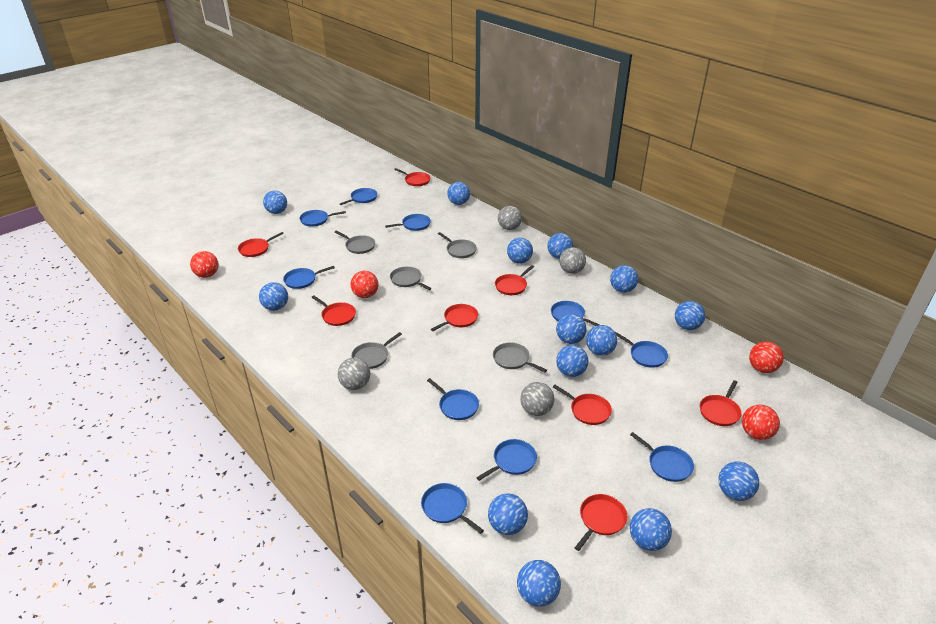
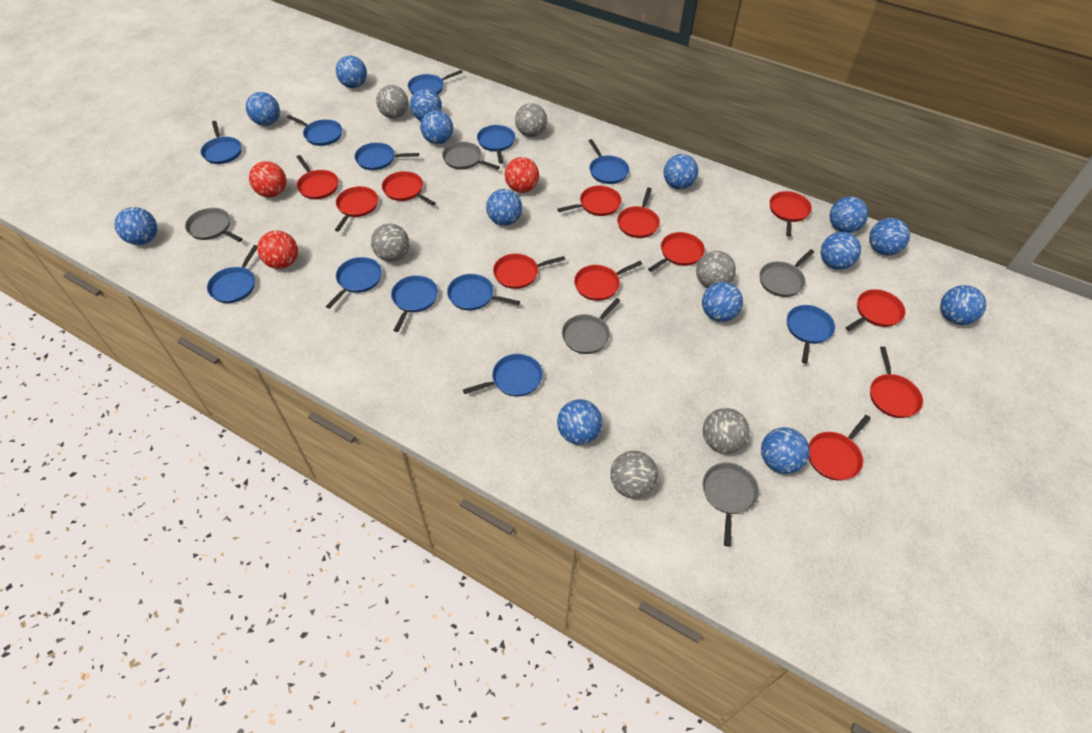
blue pan: [283,266,335,289] [299,210,346,227] [340,188,378,205] [385,214,431,231] [421,483,484,534] [427,378,479,420] [476,439,537,481] [551,301,600,326] [615,332,668,368] [630,432,694,482] = 10 -> [201,121,241,164] [207,245,257,303] [287,115,342,146] [326,257,382,309] [354,142,419,170] [391,275,438,332] [408,70,463,94] [447,274,520,311] [463,354,543,397] [477,125,515,164] [589,139,629,184] [787,305,835,363] = 12
grey ball: [338,358,370,390] [498,206,522,230] [521,382,554,416] [559,247,586,274] = 4 -> [371,224,409,262] [376,85,408,119] [515,103,547,137] [610,451,658,499] [696,251,736,288] [703,408,750,454] = 6
red ball: [190,251,219,278] [350,271,378,298] [742,405,780,440] [749,342,784,373] = 4 -> [249,161,286,198] [257,230,298,269] [505,157,539,193] = 3
red pan: [238,232,284,257] [311,295,356,326] [394,168,431,186] [431,304,478,331] [495,265,534,295] [553,385,612,425] [575,494,627,551] [700,380,741,426] = 8 -> [297,155,338,199] [335,186,378,232] [382,171,436,206] [493,254,565,289] [557,186,622,216] [574,261,642,301] [617,188,660,238] [648,232,705,272] [770,191,812,236] [809,415,871,481] [845,289,905,331] [870,346,923,418] = 12

